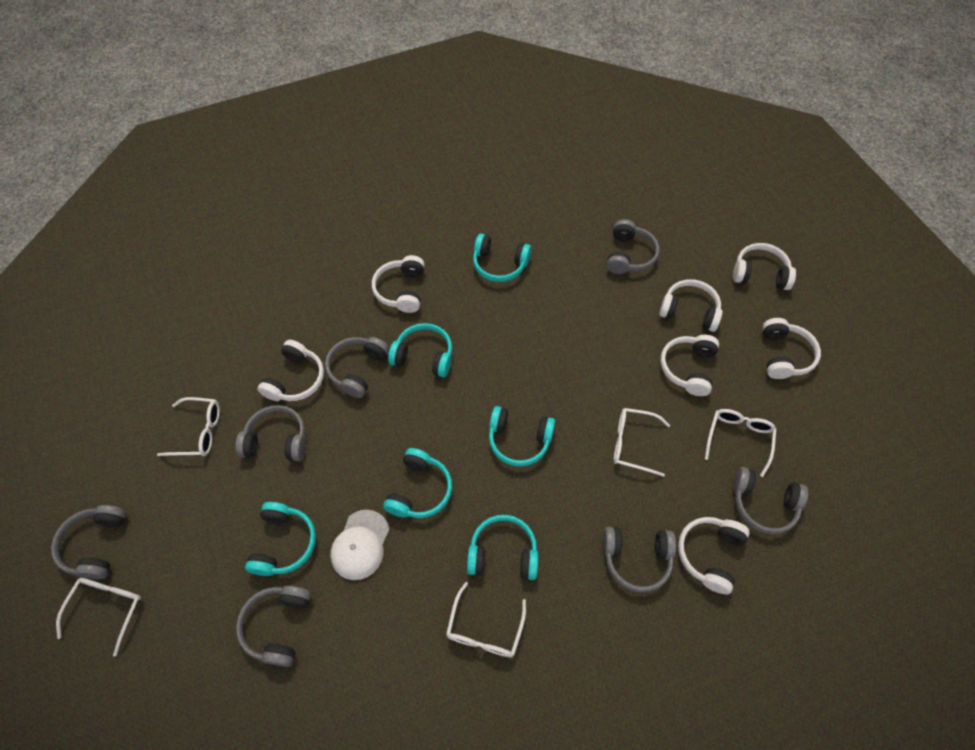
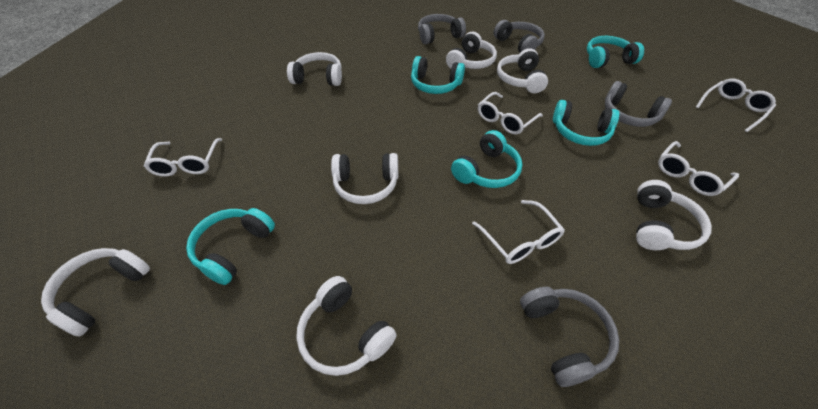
grey headphones: [51,505,126,579] [235,405,306,461] [236,586,311,667] [325,337,390,398] [603,527,676,592] [606,219,660,274] [733,467,808,534] = 7 -> [418,14,466,44] [494,20,545,52] [520,287,619,387] [605,81,672,127] = 4
turquoise headphones: [245,502,316,576] [383,448,452,518] [388,323,452,377] [467,515,539,580] [473,233,531,282] [489,406,555,467] = 6 -> [186,208,275,285] [411,56,465,94] [451,130,523,188] [553,100,619,146] [587,36,644,68] = 5
white cap: [330,510,389,580] = 1 -> none = 0

